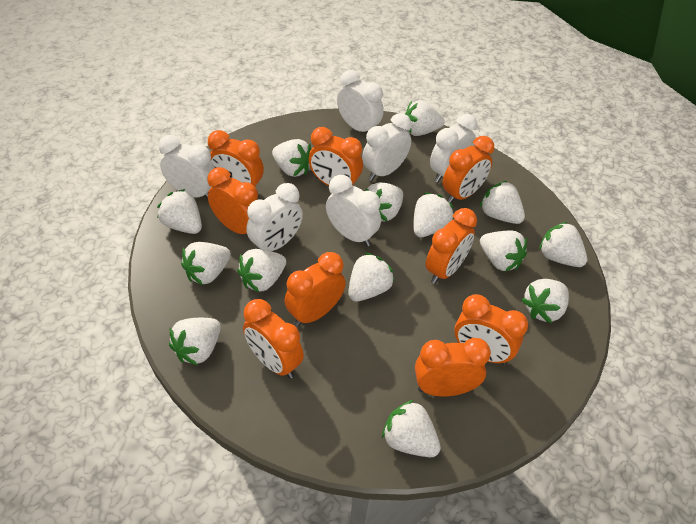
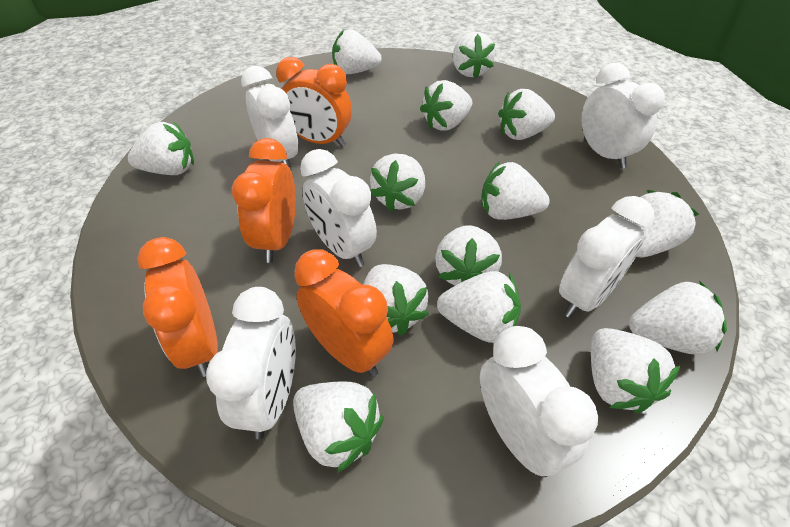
orange clock: [207,167,258,234] [208,130,264,192] [243,299,304,379] [284,252,346,326] [309,127,363,186] [415,338,491,396] [425,208,477,284] [442,136,494,203] [454,294,528,365] = 9 -> [138,237,218,377] [232,138,296,263] [276,57,352,147] [294,249,394,377] = 4

